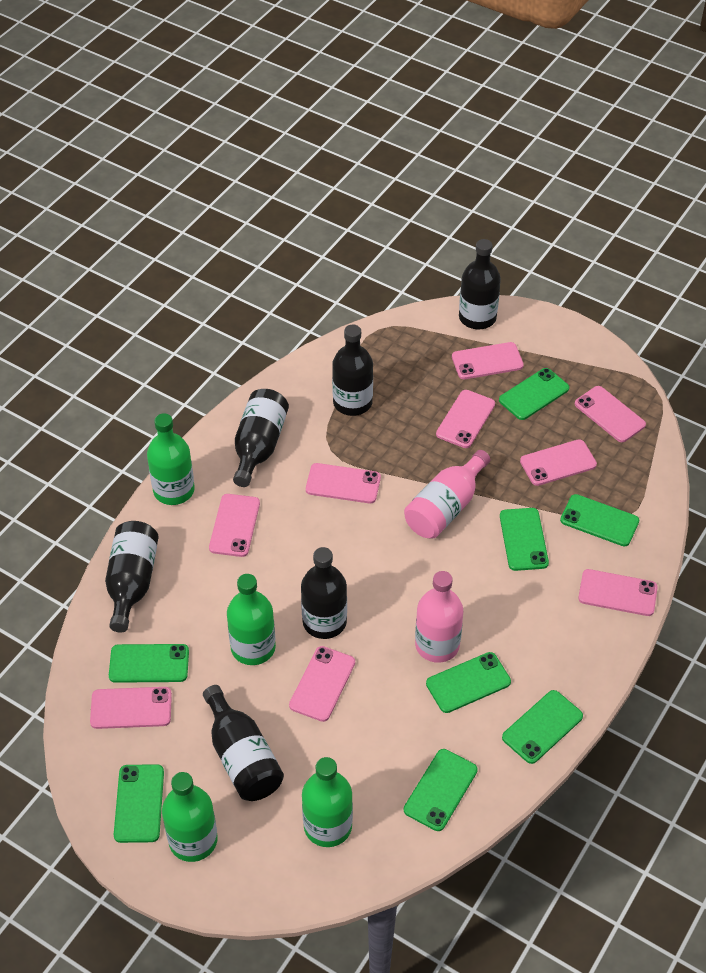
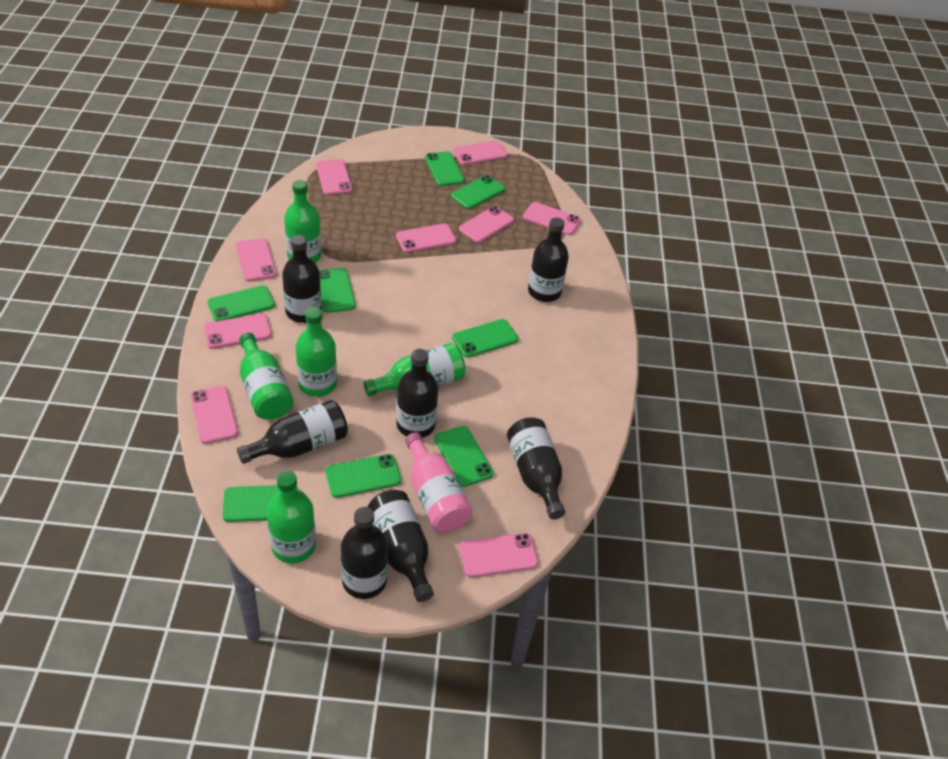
black bottle: [105,521,159,632] [203,685,284,801] [233,389,289,487] [301,547,347,639] [332,325,373,416] [459,239,501,329] = 6 -> [237,400,348,464] [282,235,322,323] [341,507,388,599] [368,490,434,602] [396,349,438,438] [507,417,565,519] [528,218,569,302] = 7
green bottle: [147,413,195,505] [162,772,218,862] [227,574,276,665] [302,757,353,847] = 4 -> [239,333,294,420] [267,471,316,563] [284,180,321,263] [295,307,337,397] [364,343,465,396] = 5
pink bottle: [404,450,490,539] [415,571,463,663] = 2 -> [405,432,472,532] = 1

